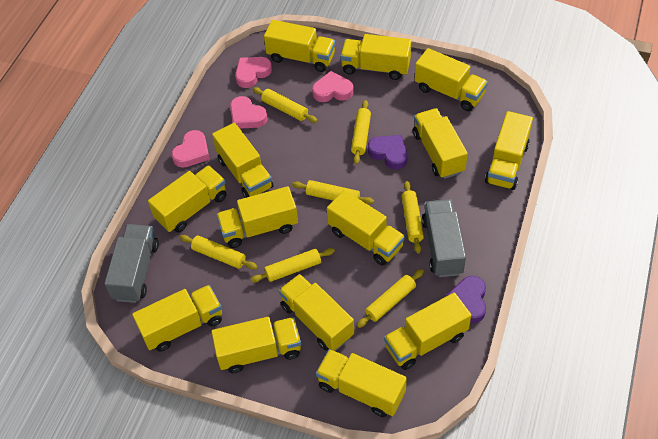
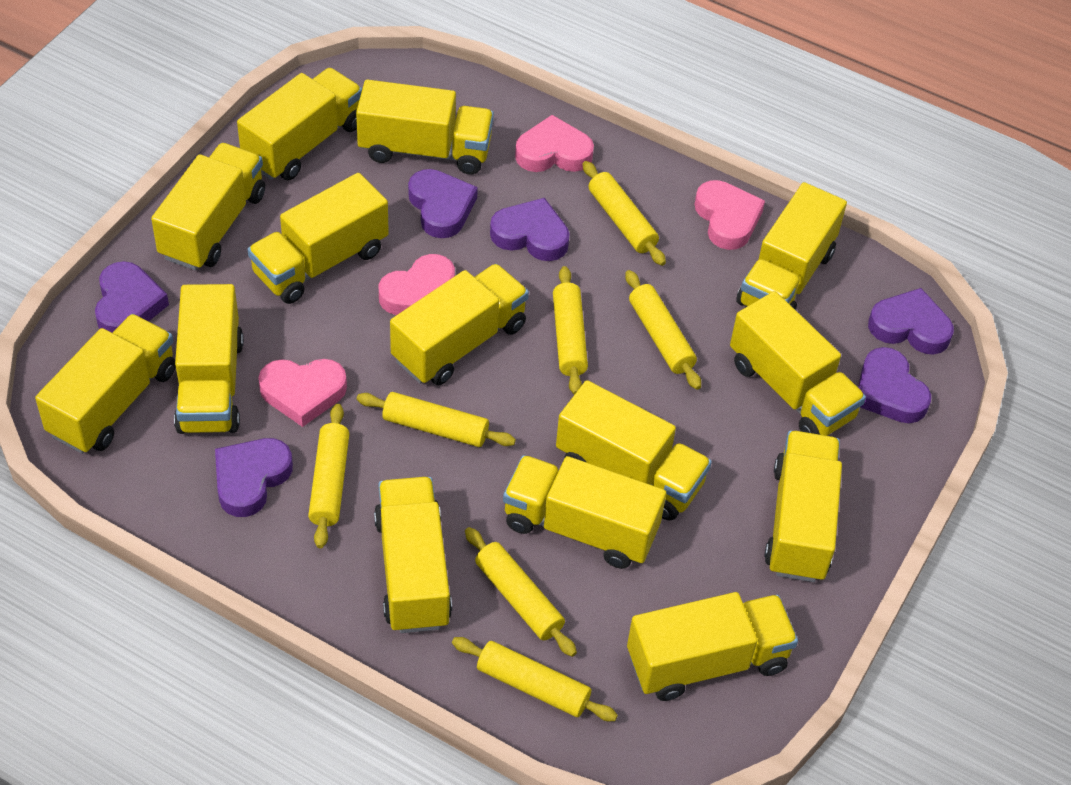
grey truck: [104,224,159,303] [422,199,466,277] = 2 -> none = 0
purple heart: [368,135,408,169] [446,276,486,323] = 2 -> [95,261,169,333] [215,438,293,517] [408,169,478,238] [490,198,570,261] [858,347,931,423] [868,288,954,355] = 6

